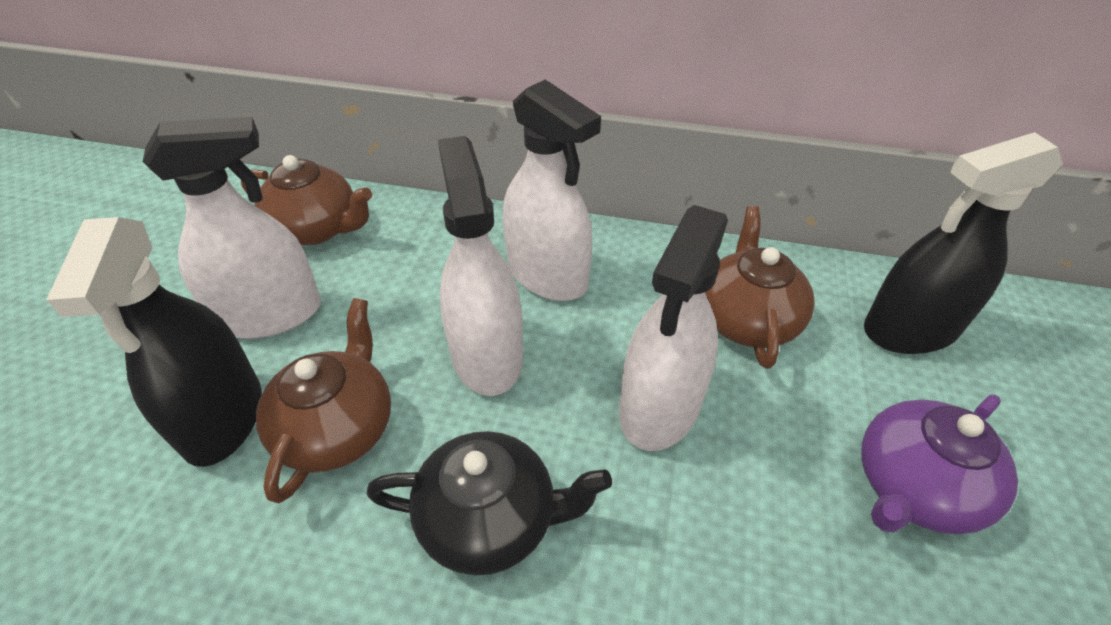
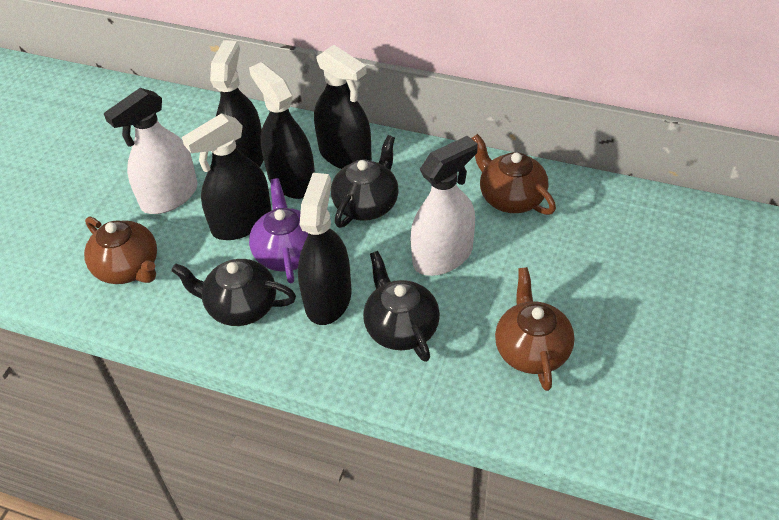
black spray bottle: [46,217,262,467] [864,132,1063,354] = 2 -> [182,113,271,240] [210,40,264,167] [249,62,315,199] [298,173,352,325] [314,45,372,169] = 5
black teapot: [366,431,612,576] = 1 -> [171,259,296,326] [331,135,399,228] [363,251,440,362] = 3
white spray bottle: [143,117,321,339] [438,136,523,396] [503,79,601,301] [619,205,728,451] = 4 -> [104,88,198,214] [410,136,478,276] = 2

